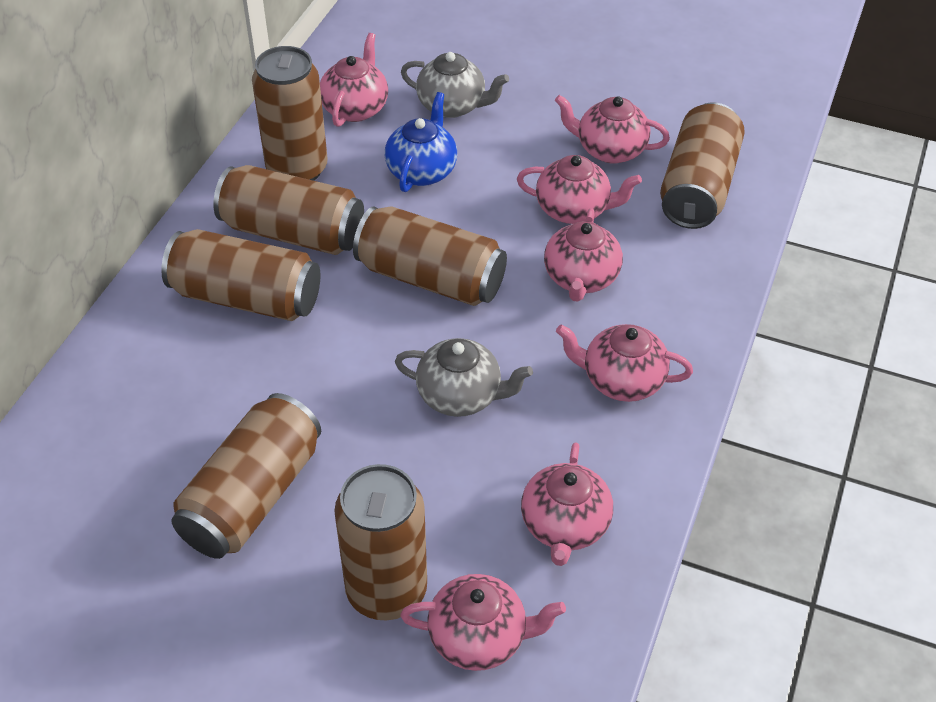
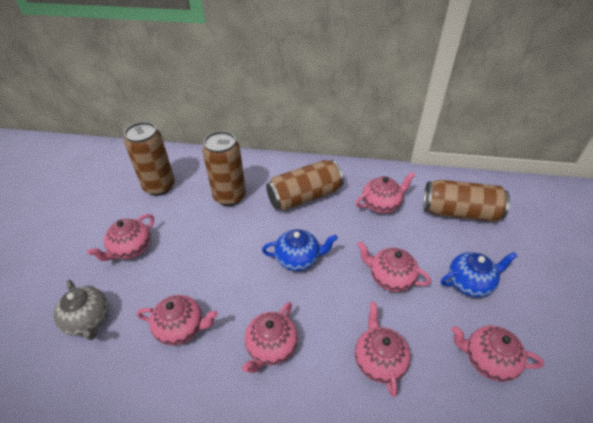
blue teapot: [385,92,457,192] = 1 -> [262,229,338,271] [441,252,517,297] = 2
brown can: [161,229,320,321] [171,393,321,559] [213,165,364,255] [252,46,328,181] [334,464,427,620] [353,206,507,306] [660,102,745,229] = 7 -> [124,122,175,196] [202,131,246,206] [266,160,344,211] [423,179,510,222] = 4
grey teapot: [395,338,533,417] [401,52,509,118] = 2 -> [53,280,109,340] = 1

